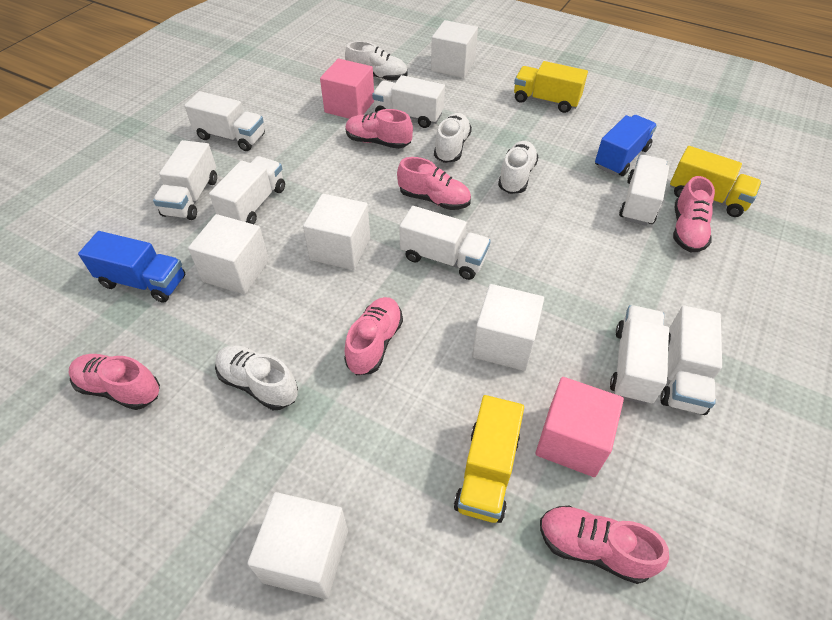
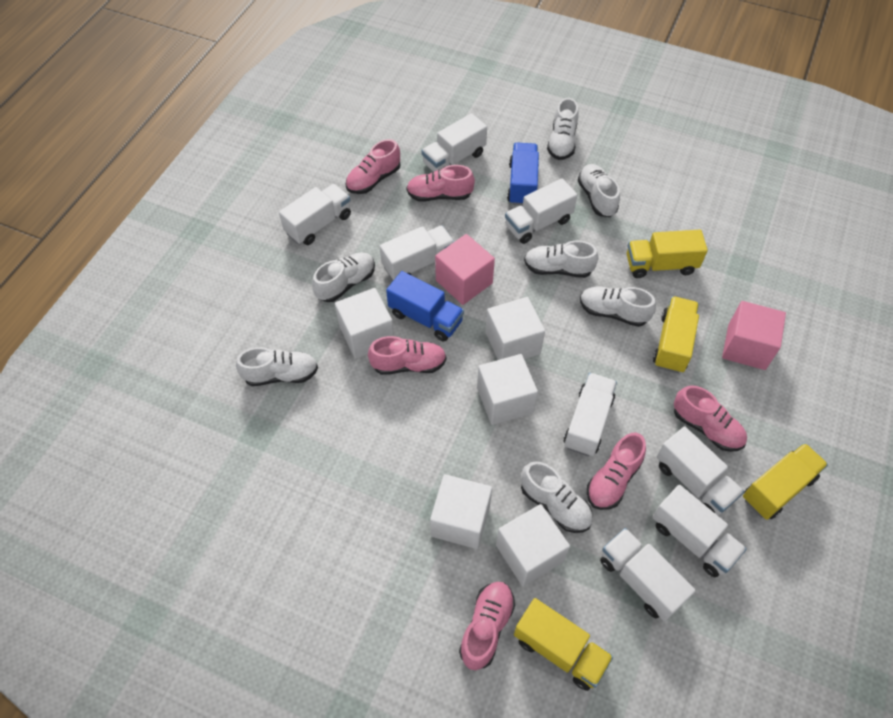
white shoe: [215,345,298,410] [345,41,408,81] [434,113,472,163] [498,141,539,194] = 4 -> [236,347,318,386] [312,252,375,302] [521,461,593,533] [524,241,599,278] [547,98,578,160] [578,164,620,217] [580,286,656,327] = 7
yellow truck: [454,395,524,523] [514,61,588,113] [670,146,762,217] = 3 -> [514,598,613,691] [627,230,708,278] [653,296,699,373] [743,443,828,520] = 4

